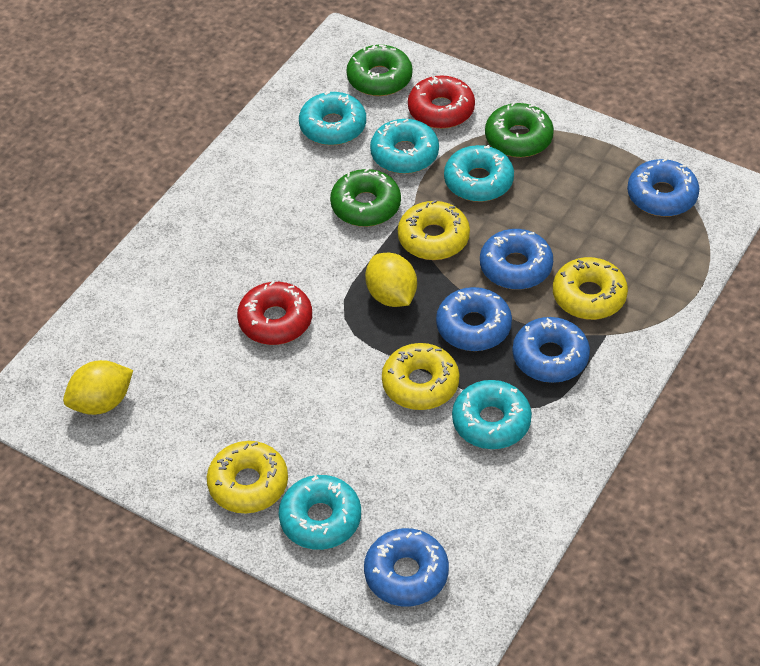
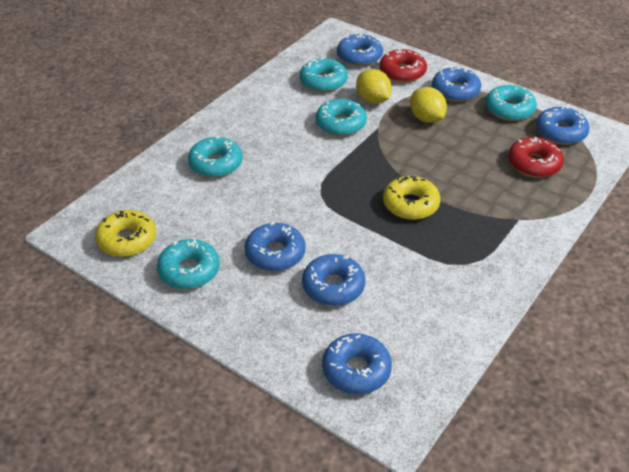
blue donut: [364,528,449,607] [436,287,512,351] [480,229,553,290] [512,317,590,383] [627,158,700,217] = 5 -> [245,222,306,271] [302,254,365,306] [322,333,392,394] [337,33,383,66] [432,66,481,102] [536,107,589,145] = 6
green donut: [330,168,401,227] [346,45,412,96] [485,102,554,158] = 3 -> none = 0
yellow donut: [207,441,288,513] [382,343,459,410] [398,200,470,260] [553,257,628,320] = 4 -> [95,210,156,257] [383,176,441,220] = 2

